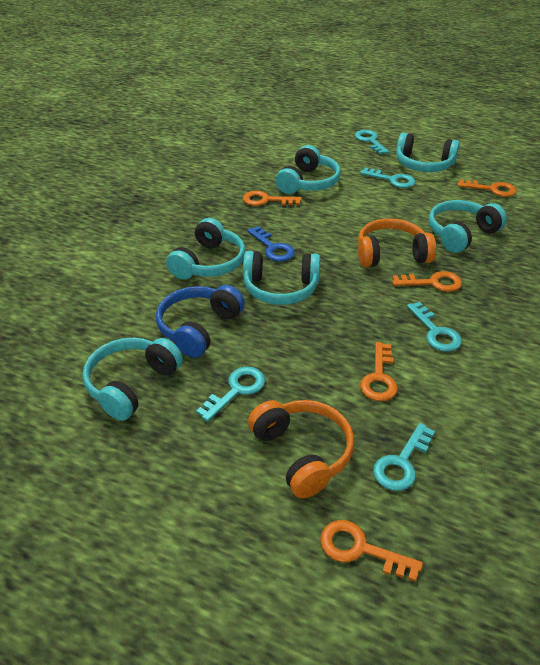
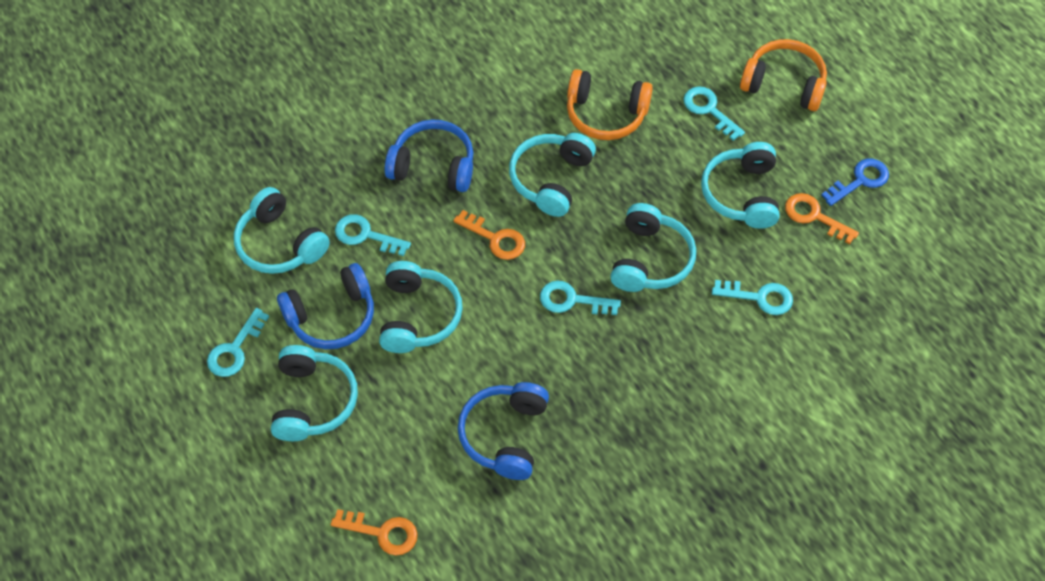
blue headphones: [156,285,245,358] = 1 -> [277,263,374,349] [385,119,473,192] [458,382,549,480] = 3
orange key: [243,191,302,206] [320,520,423,582] [360,342,398,401] [392,271,462,292] [458,179,517,197] = 5 -> [331,509,418,555] [453,210,525,260] [785,193,859,244] = 3

